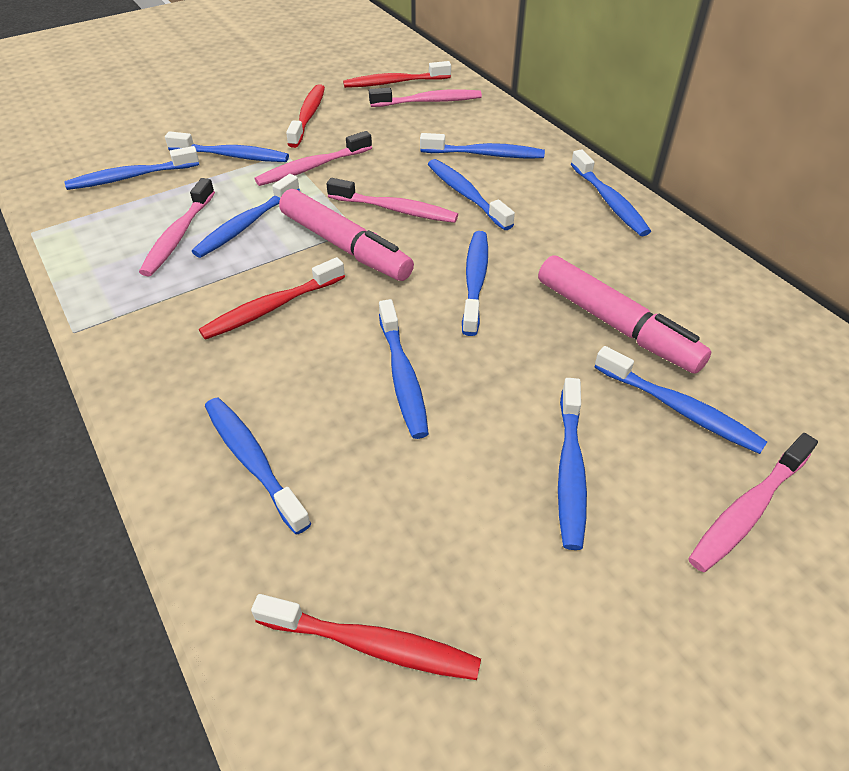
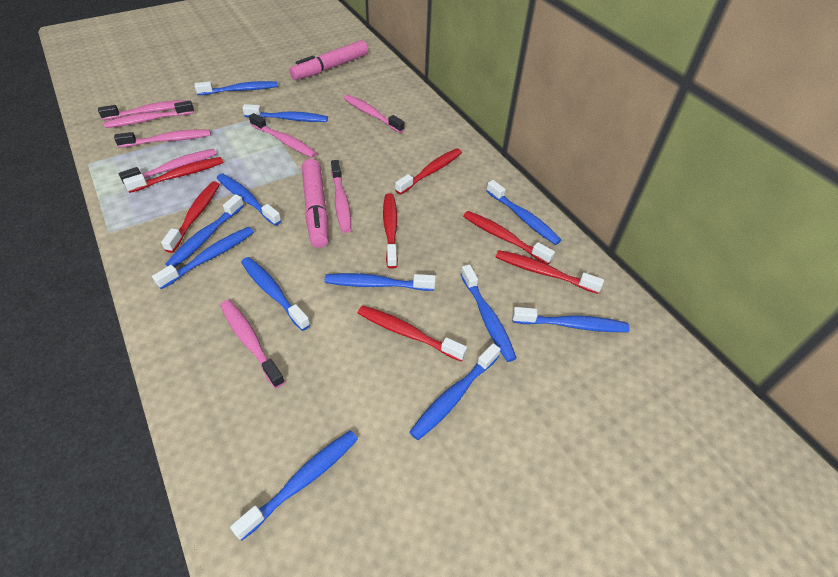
blue toothbrush: [64,146,199,190] [165,131,289,162] [192,174,300,258] [205,397,311,535] [379,299,429,439] [420,133,545,158] [428,159,515,230] [462,231,488,336] [558,378,587,550] [571,149,651,236] [594,346,767,454] = 11 -> [152,227,254,289] [165,194,244,267] [195,81,278,95] [217,173,282,226] [230,430,358,541] [241,257,310,331] [242,104,328,122] [324,273,436,291] [410,343,501,440] [460,264,517,362] [486,180,561,245] [513,307,629,332] = 12
pink toothbrush: [139,178,215,276] [255,131,372,186] [327,178,458,223] [369,88,482,107] [688,433,818,572] = 5 -> [98,100,189,120] [104,101,194,128] [114,129,211,148] [118,149,217,185] [220,300,285,388] [249,113,317,158] [331,160,351,233] [343,95,405,133] = 8
red toothbrush: [199,257,345,340] [251,594,481,680] [286,84,325,148] [343,61,451,88] = 4 -> [123,157,223,193] [161,181,220,253] [358,305,467,362] [383,193,398,269] [395,148,462,195] [463,211,555,264] [496,250,604,294] = 7

